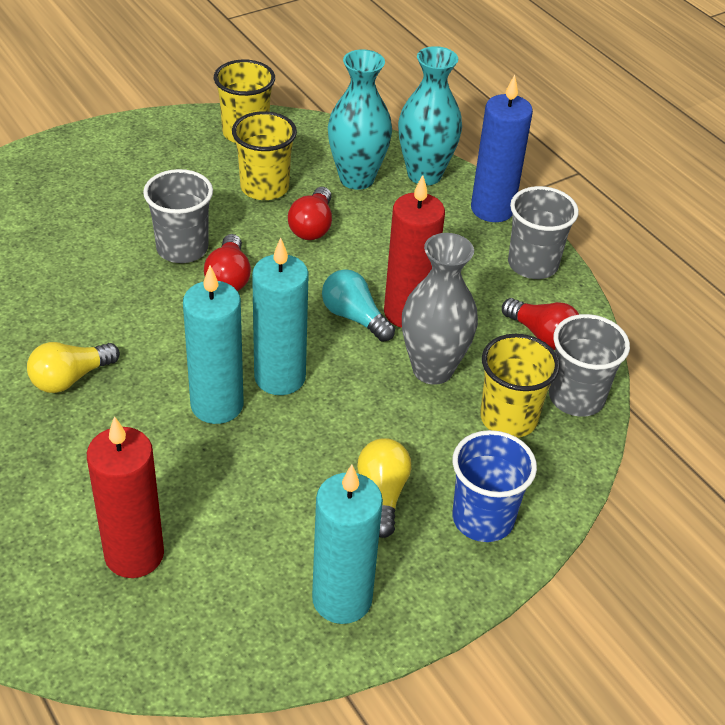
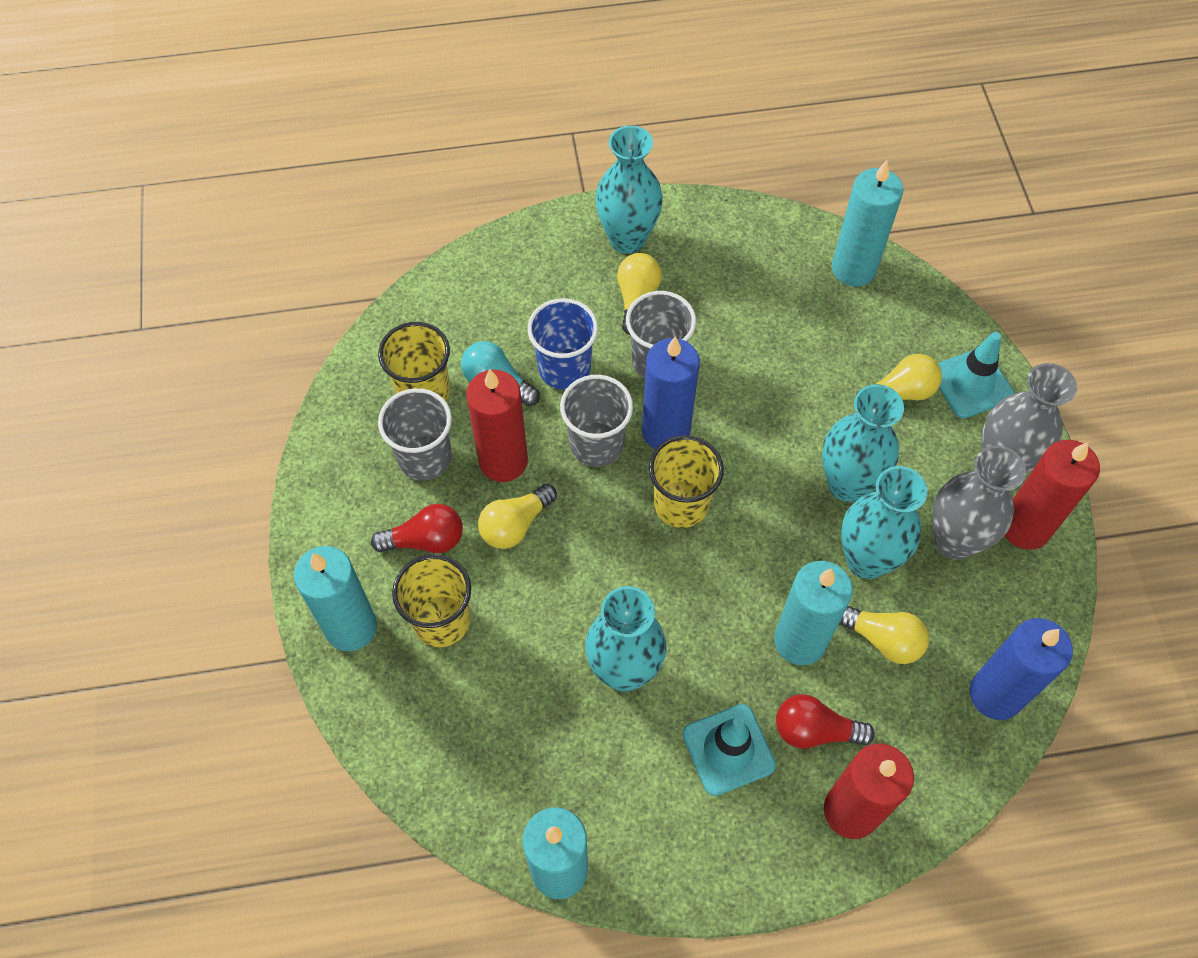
blue candle: [471,75,533,222] = 1 -> [642,336,700,449] [970,618,1073,720] = 2
grey vase: [402,233,478,385] = 1 -> [932,445,1026,560] [982,363,1077,473] = 2
red candle: [87,416,164,578] [384,175,445,328] = 2 -> [466,369,528,482] [824,744,914,839] [1004,440,1100,550] = 3
red light bulb: [204,234,251,291] [288,187,332,240] [502,298,579,350] = 3 -> [371,504,463,553] [776,694,875,749] = 2
turquoise candle: [183,265,243,424] [252,238,309,395] [312,465,383,624] = 3 -> [294,546,377,651] [523,808,588,899] [774,561,853,665] [832,160,903,286] = 4
turquoise traffic cone: none = 0 -> [682,704,776,796] [938,332,1014,418] = 2
turquoise vase: [328,49,392,190] [398,46,462,186] = 2 -> [585,586,667,692] [595,125,663,254] [822,384,904,502] [841,466,928,579] = 4
yellow light bulb: [27,342,120,393] [357,438,411,538] = 2 -> [478,484,557,549] [617,253,662,335] [839,606,929,664] [856,354,942,401] = 4

